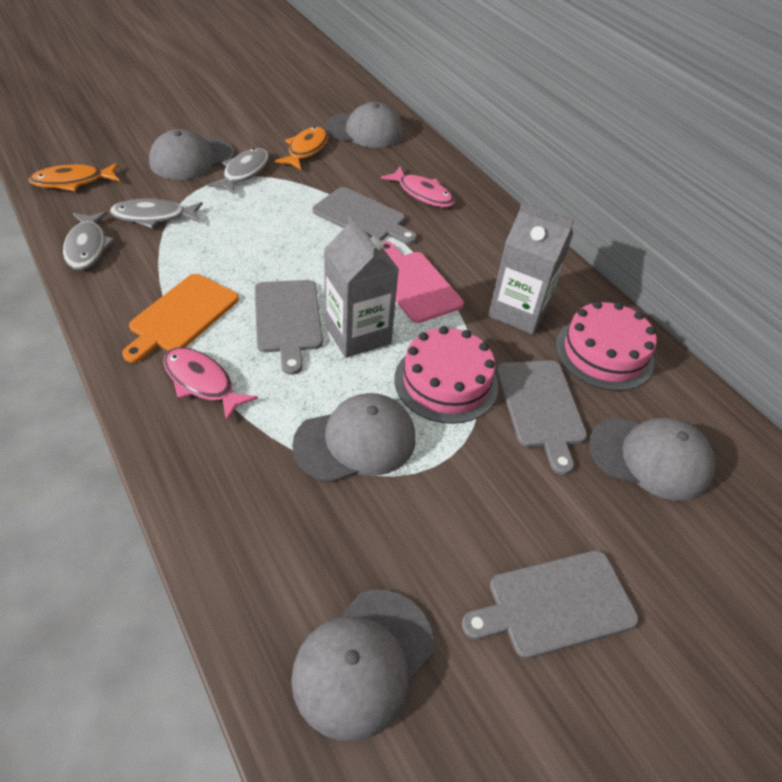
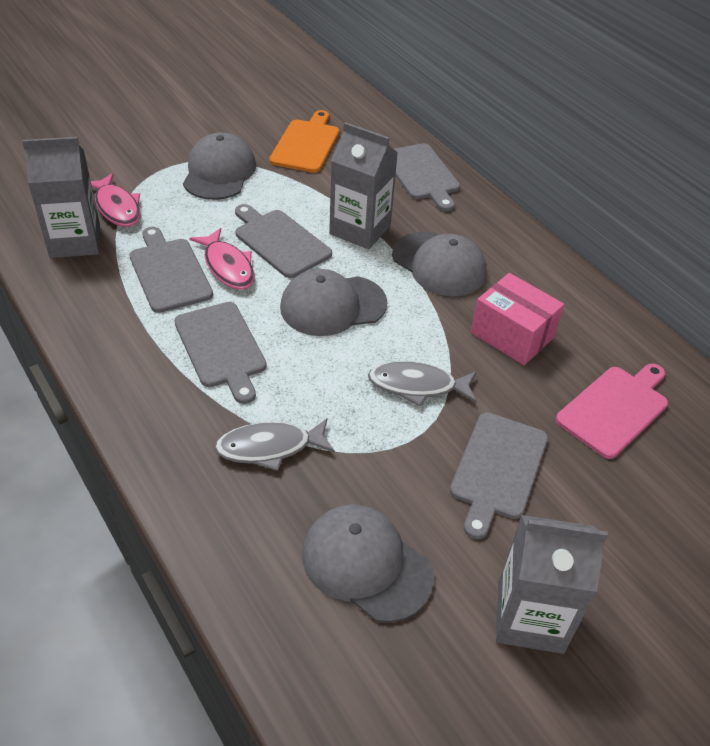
grey cap: [149,129,234,180] [291,590,433,741] [292,393,415,483] [325,102,403,148] [589,417,715,501] = 5 -> [183,132,256,200] [280,269,387,336] [302,504,434,623] [392,232,487,296] = 4
grey carton: [324,214,399,358] [488,201,574,334] = 2 -> [22,137,100,258] [329,122,398,249] [496,515,608,654] = 3
grey cutting board: [255,280,323,375] [312,187,417,244] [462,550,639,659] [497,360,587,475] = 4 -> [129,227,213,313] [174,302,267,404] [235,204,332,278] [394,143,460,211] [450,412,548,539] = 5
grey fish: [63,211,115,270] [110,198,203,228] [208,148,269,194] = 3 -> [214,418,335,471] [368,361,477,406] = 2
orange fish: [28,163,120,191] [275,127,329,170] = 2 -> none = 0
pink box: none = 0 -> [471,273,564,365] = 1
pink cake: [394,326,499,424] [555,301,657,391] = 2 -> none = 0

